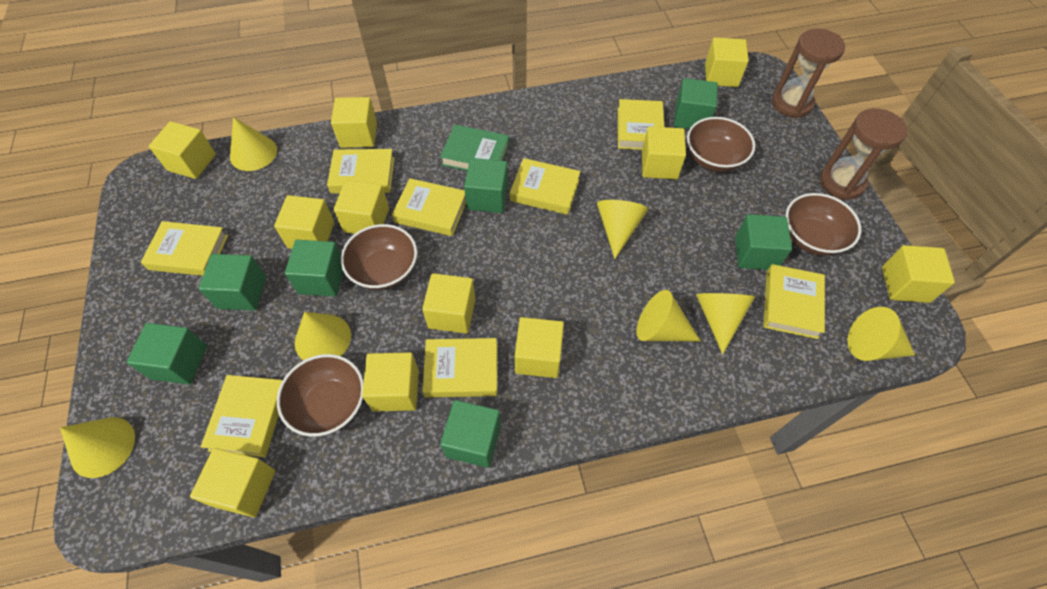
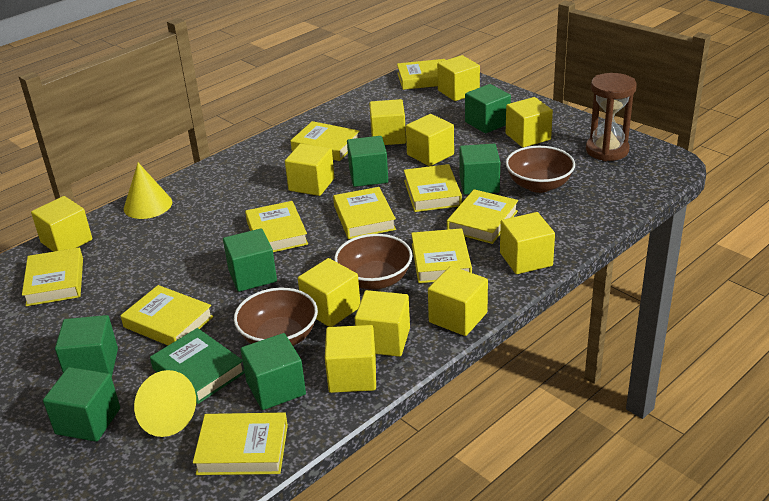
brown bowl: [277,354,364,437] [341,224,417,290] [687,117,755,172] [785,193,861,256] = 4 -> [234,288,318,346] [334,234,413,290] [506,146,575,193] = 3
brown hourglass: [772,29,845,118] [820,108,907,200] = 2 -> [586,73,637,161] = 1
yellow book: [141,221,228,276] [201,375,283,457] [327,149,395,193] [392,178,466,236] [422,338,497,397] [510,158,581,215] [618,99,664,150] [763,264,825,339] = 8 -> [22,248,83,306] [120,285,214,345] [193,413,288,475] [245,201,308,252] [290,121,359,161] [333,187,396,239] [397,59,445,90] [404,164,462,212] [411,228,472,283] [447,189,518,244] = 10
yellow cone: [60,417,135,478] [230,117,277,171] [295,312,351,360] [597,200,649,259] [636,290,700,341] [696,293,755,354] [847,307,915,361] = 7 -> [124,163,172,219] [134,370,196,437] = 2

